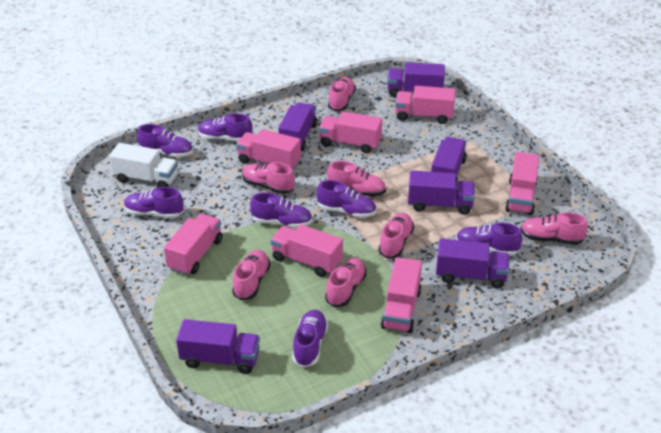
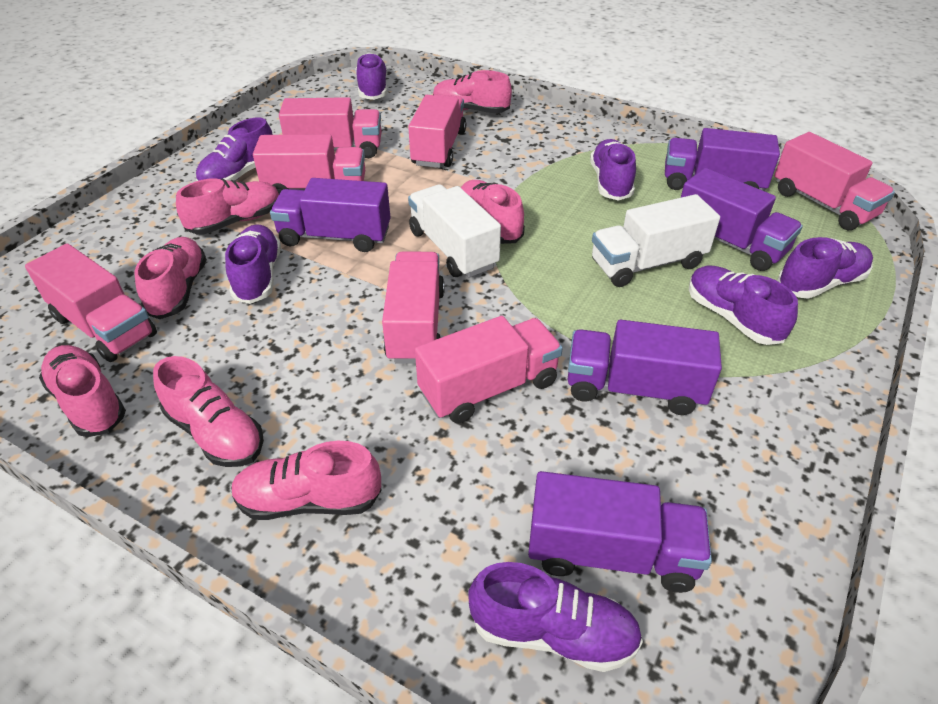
purple truck: [176,319,260,374] [278,103,317,151] [387,63,445,97] [408,170,475,215] [431,137,467,186] [436,238,510,289] = 6 -> [270,178,391,252] [528,471,712,593] [568,320,722,415] [665,128,780,191] [681,168,803,271] = 5
white truck: [109,143,178,188] = 1 -> [408,184,501,278] [592,194,720,287] = 2

